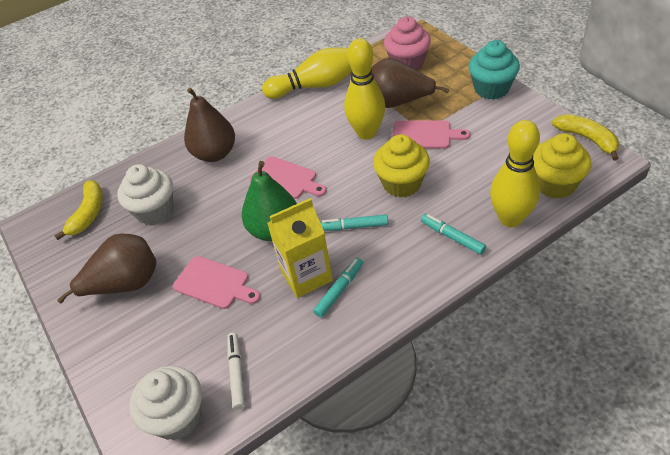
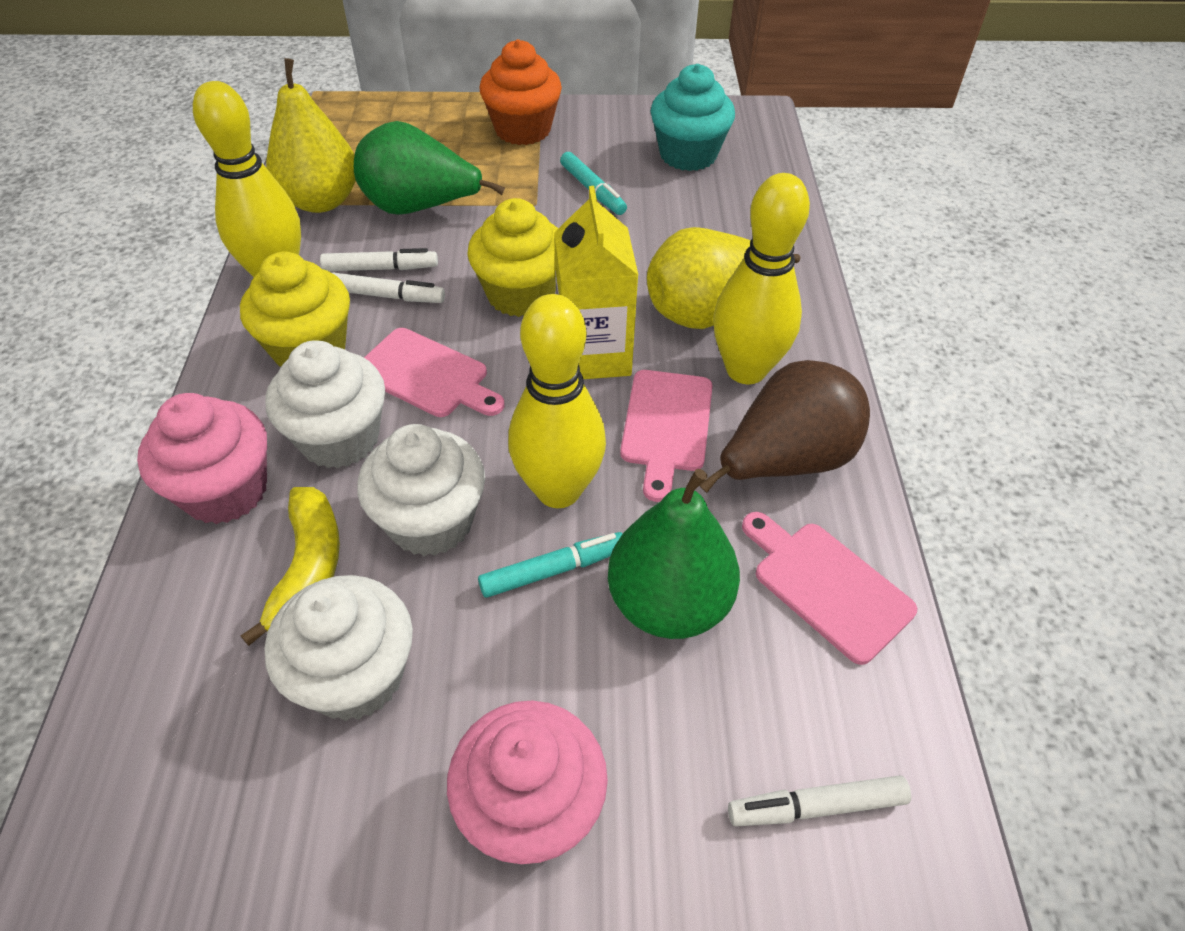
brown pear: [57,234,157,303] [184,88,235,162] [371,58,449,108] = 3 -> [699,360,870,493] = 1
green pear: [242,161,297,241] = 1 -> [354,121,505,215] [608,469,740,639] = 2
orange cupcake: none = 0 -> [479,39,562,145] = 1
pink cupcake: [384,17,431,71] = 1 -> [137,393,267,524] [447,701,608,864] = 2
turquoise marker: [313,257,363,317] [320,215,388,231] [421,214,486,255] = 3 -> [478,532,623,598] [560,152,627,215] = 2
white cupcake: [117,164,173,225] [129,366,202,440] = 2 -> [265,340,385,468] [265,575,413,721] [357,424,485,556] = 3
white marker: [227,333,245,410] = 1 -> [320,248,438,271] [333,272,445,303] [728,775,911,826] = 3
yellow banana: [54,180,103,240] [552,114,619,161] = 2 -> [241,487,340,646] = 1
yellow pear: none = 0 -> [266,58,356,213] [647,227,801,329] = 2

